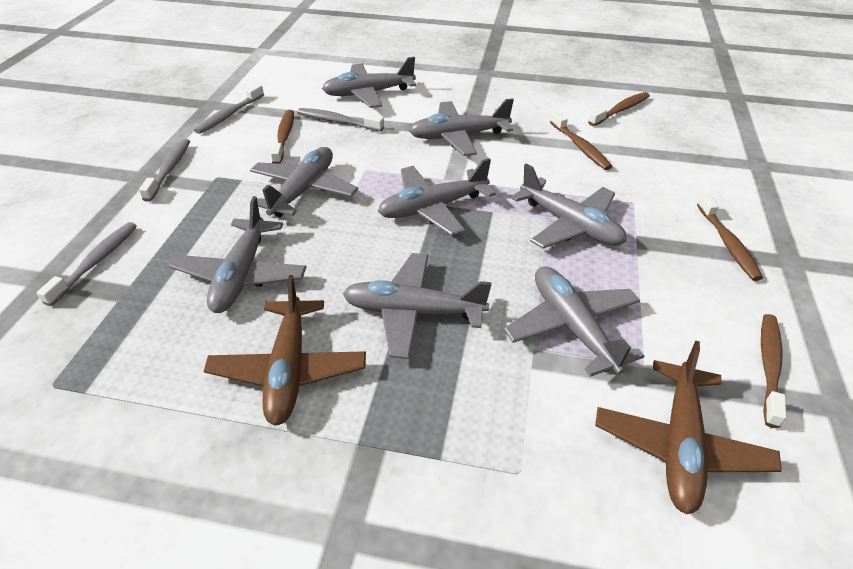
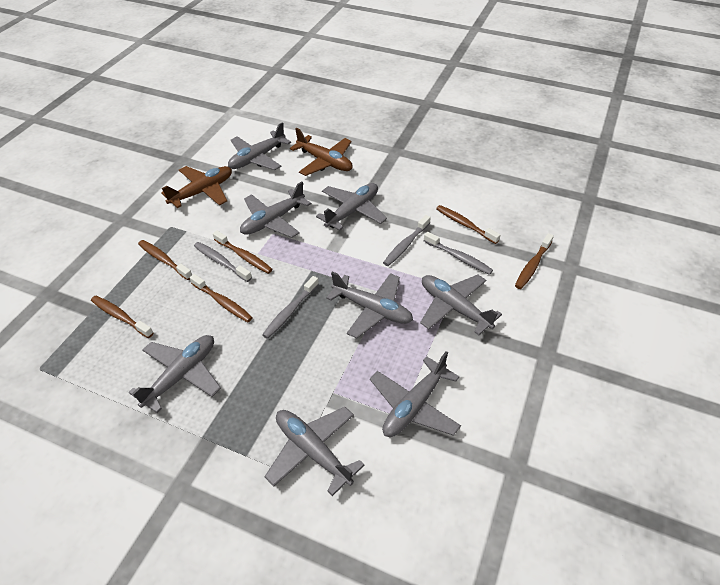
brown toothbrush: [271,110,294,164] [550,111,612,170] [588,92,650,126] [697,194,763,281] [761,314,786,428] = 5 -> [91,296,154,338] [138,240,192,280] [190,274,253,322] [213,231,273,274] [436,205,500,244] [515,233,554,289] = 6

